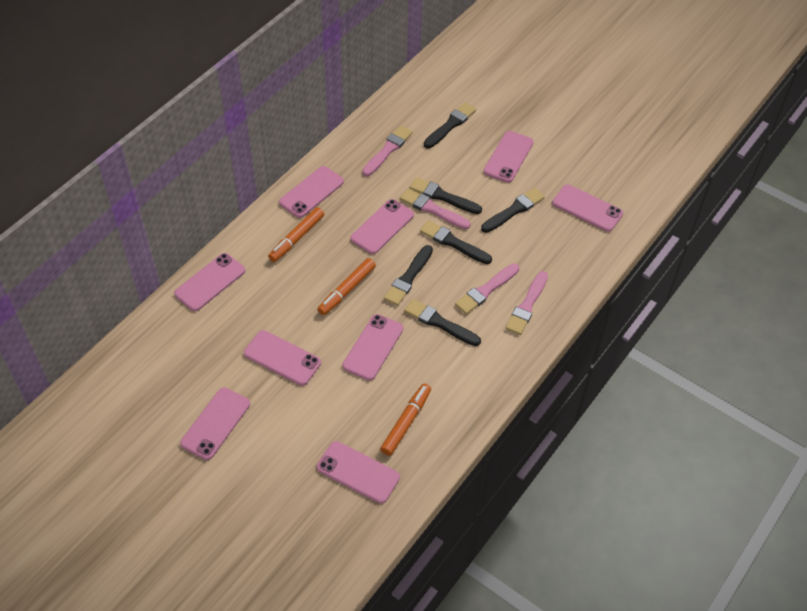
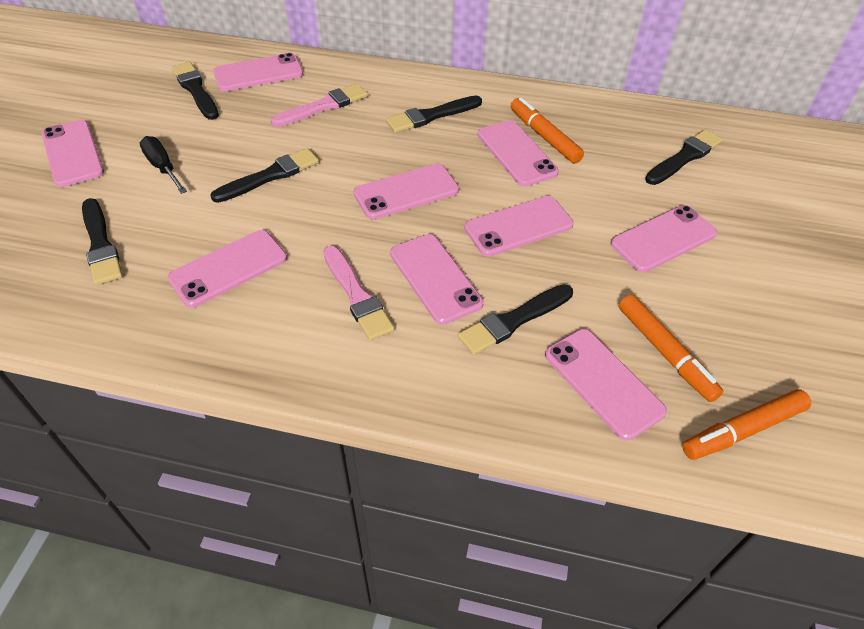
black screwdriver: none = 0 -> [140,136,187,194] = 1
pink brush: [362,125,413,176] [400,188,471,229] [455,263,519,314] [505,271,548,335] = 4 -> [271,84,368,127] [323,245,394,341] = 2

